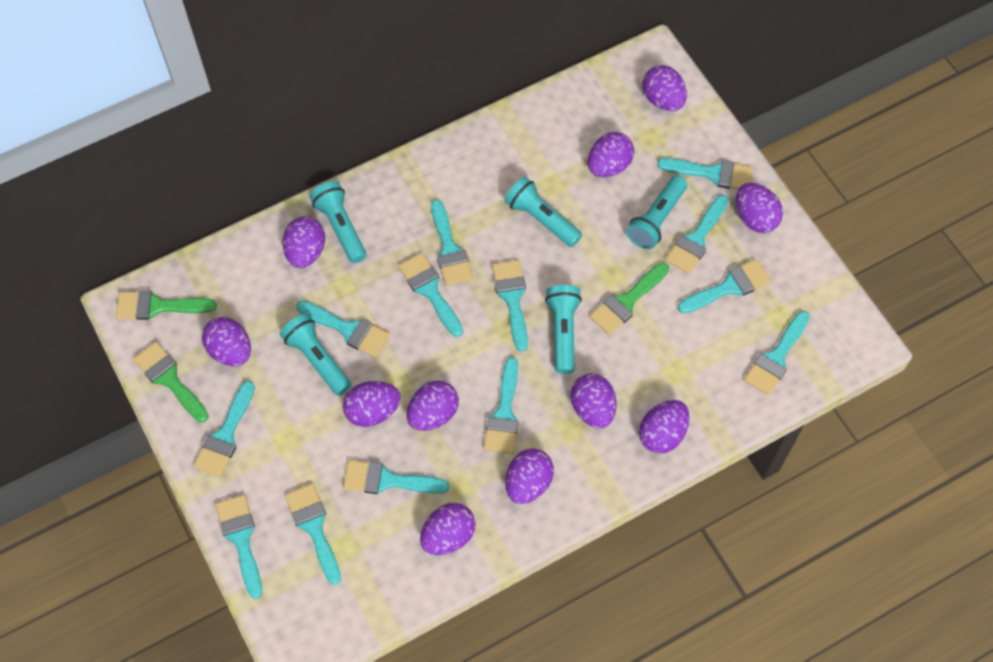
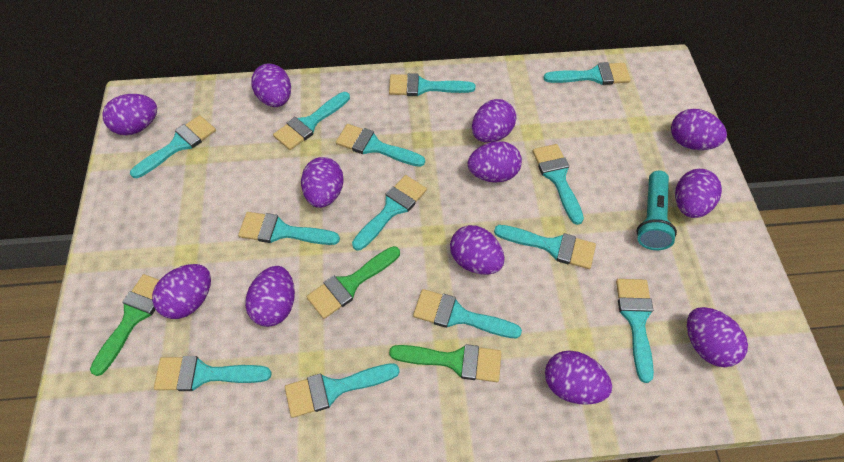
purple egg: [202,317,251,366] [283,216,325,268] [343,381,401,427] [406,380,459,431] [420,503,476,555] [505,448,554,504] [571,373,616,428] [588,132,634,178] [639,400,690,454] [643,65,687,111] [736,183,783,233] = 11 -> [102,94,157,135] [152,264,211,319] [245,266,295,327] [251,64,291,107] [301,157,344,208] [450,225,505,275] [468,141,522,183] [472,99,516,143] [545,351,612,405] [671,109,727,150] [675,169,722,218] [687,307,748,367] = 12
turquoise flashlight: [280,314,351,396] [310,181,367,263] [505,177,582,247] [545,285,582,374] [626,176,687,249] = 5 -> [636,171,677,250] = 1

